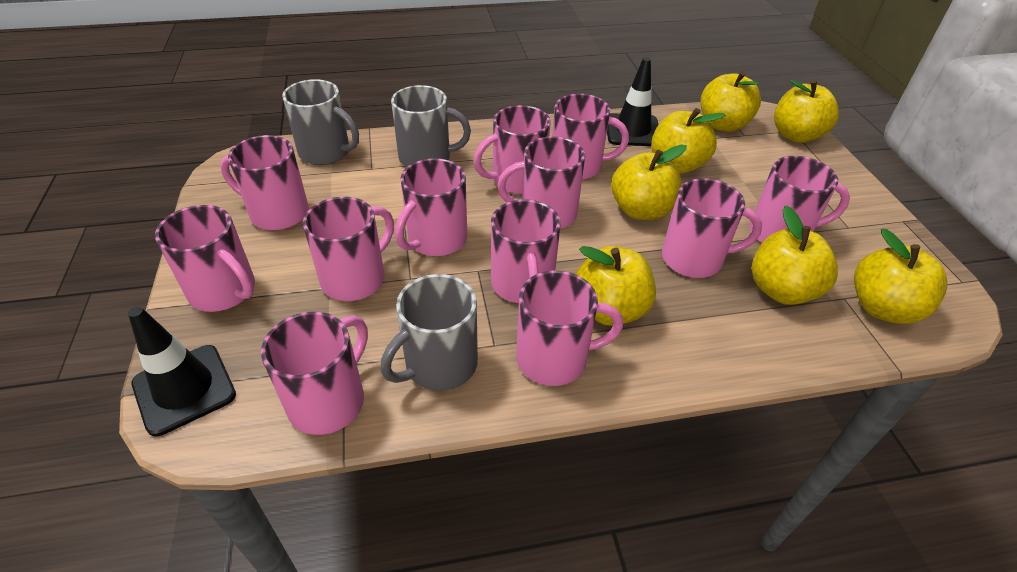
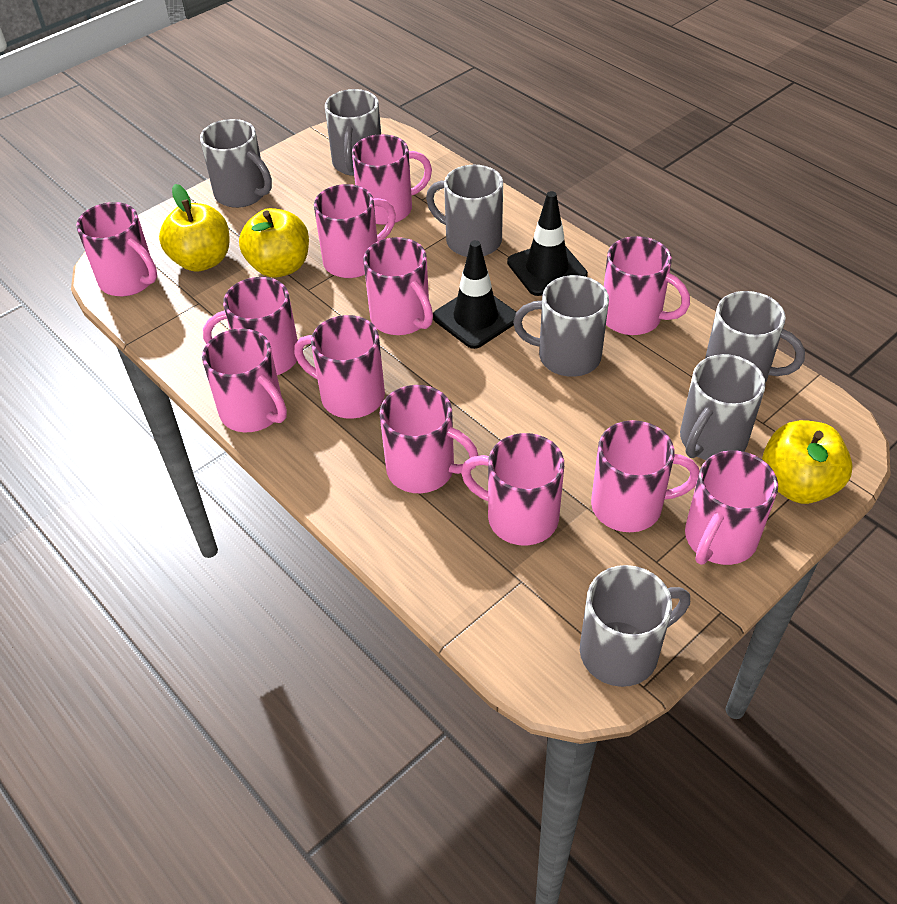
grey mug: [282,79,359,165] [381,274,478,391] [391,85,471,167] = 3 -> [200,119,272,208] [325,89,381,176] [426,165,503,257] [513,275,609,377] [580,565,690,687] [680,354,766,460] [705,291,805,383] = 7
yellow apple: [576,246,656,326] [611,144,687,220] [651,108,725,174] [700,71,761,132] [752,206,838,305] [774,80,839,143] [854,229,948,324] = 7 -> [159,184,229,272] [239,208,309,278] [762,420,853,504] = 3

